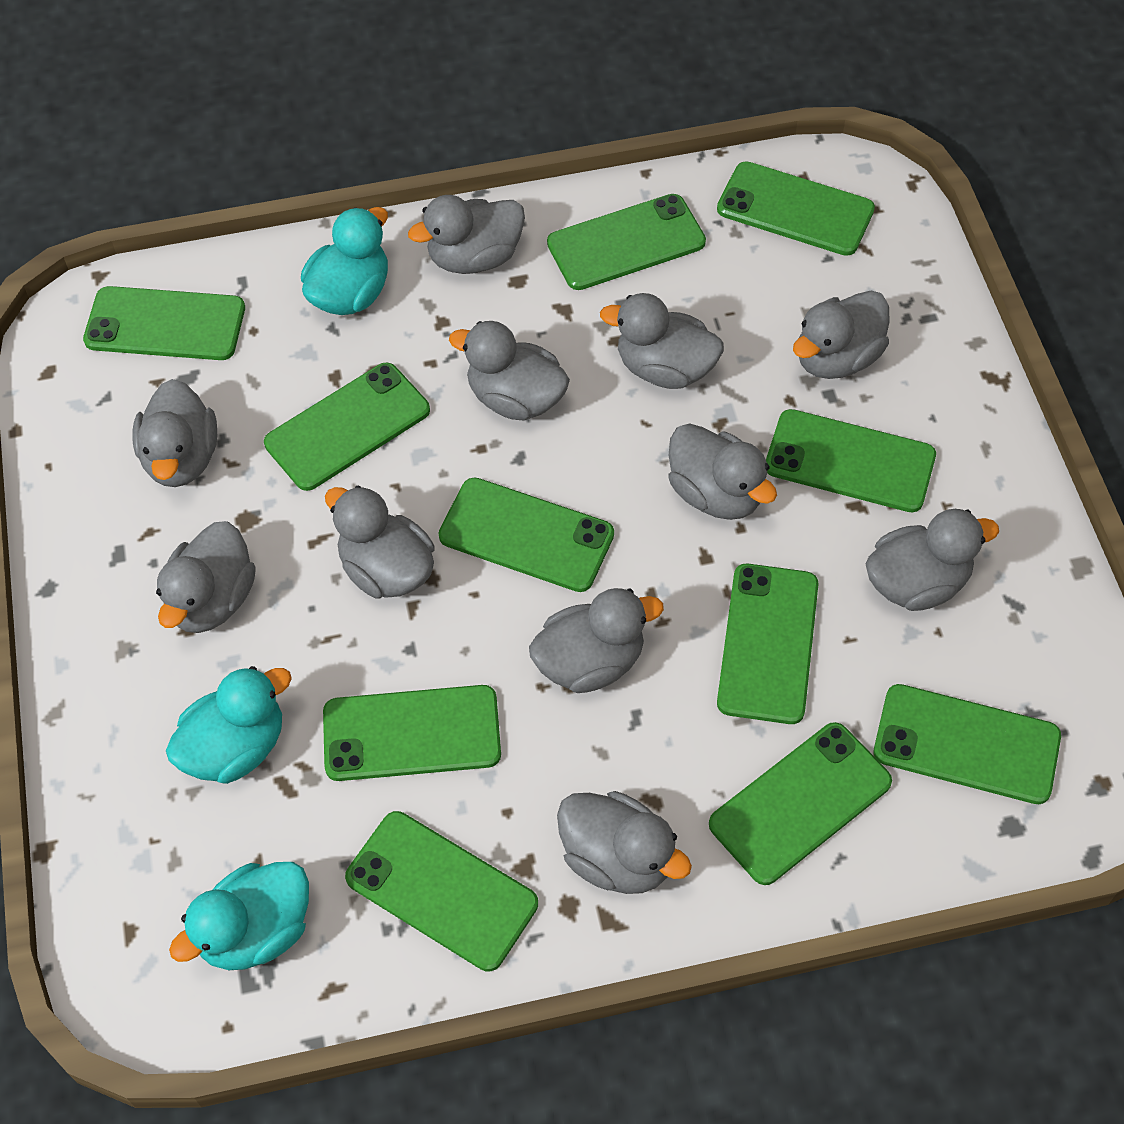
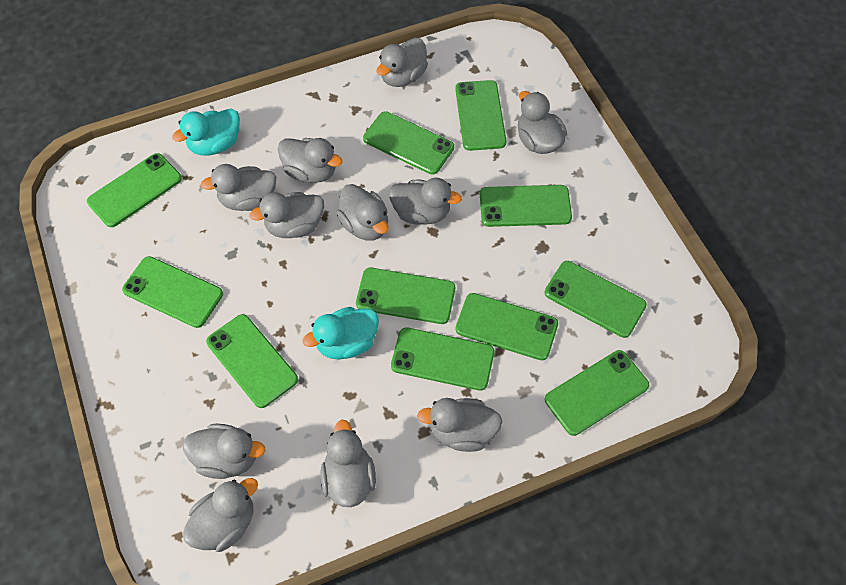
turquoise duck: [166,666,292,784] [169,862,309,970] [301,207,388,315] = 3 -> [172,109,240,155] [303,307,379,360] = 2

